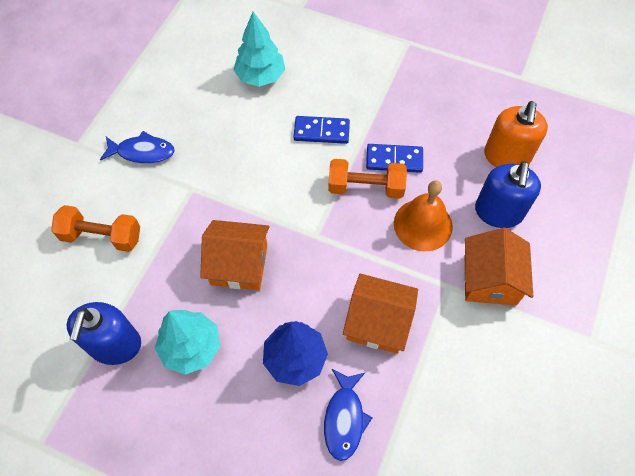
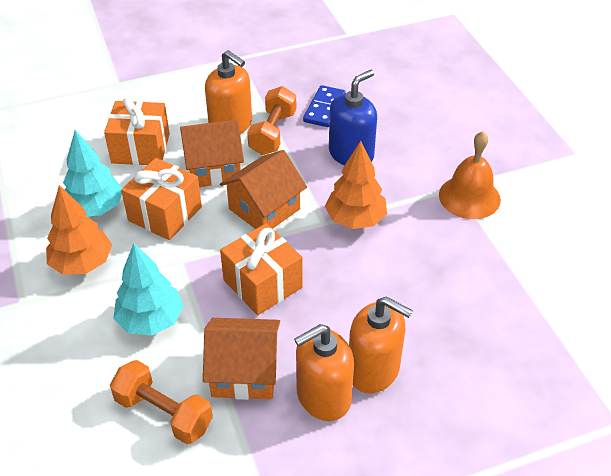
blue domino: [294,116,350,144] [366,144,423,173] = 2 -> [303,85,346,127] = 1
blue fish: [100,131,175,164] [324,369,372,461] = 2 -> none = 0
blue soap dispenser: [67,302,141,365] [475,161,541,228] = 2 -> [329,70,377,166] = 1
blue tree: [263,321,328,386] = 1 -> none = 0
orange gift: none = 0 -> [104,97,170,165] [121,158,202,240] [220,223,303,315] = 3
orange soap dispenser: [484,101,548,167] = 1 -> [205,50,252,134] [294,324,354,421] [349,296,413,393] = 3
orange tree: none = 0 -> [46,185,112,275] [325,141,387,229] = 2

